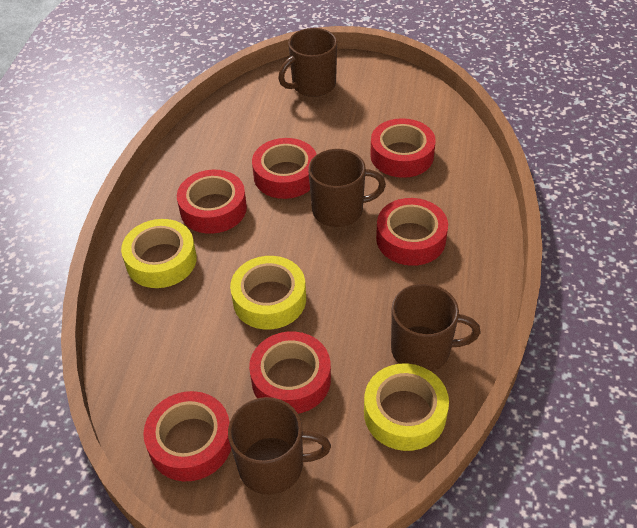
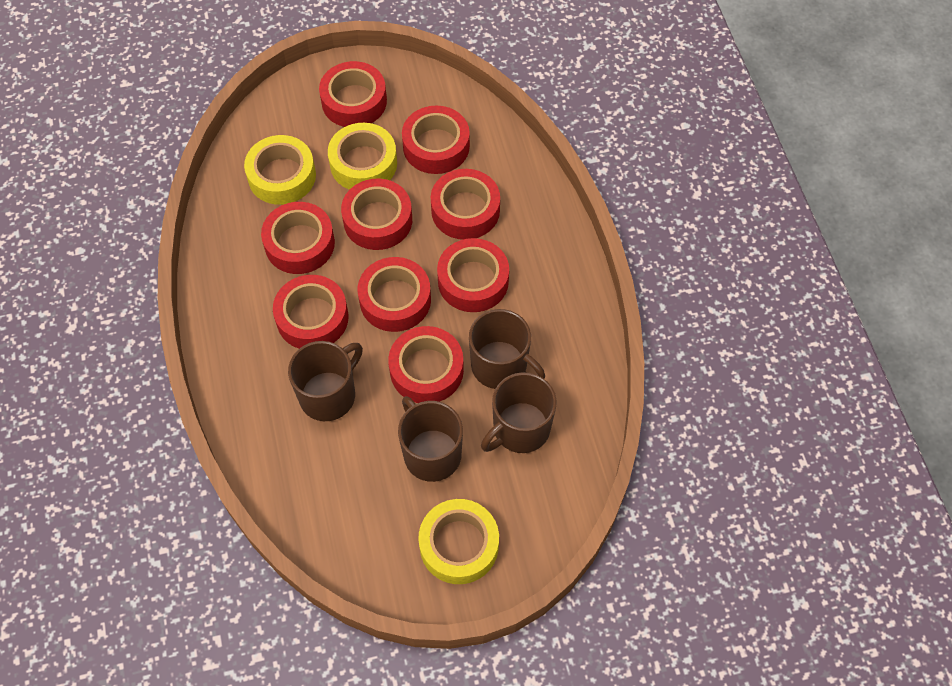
red tape: [143,391,231,481] [177,170,247,234] [249,332,331,414] [252,138,317,199] [370,118,436,178] [376,198,448,266] = 6 -> [261,202,335,274] [273,275,349,349] [319,61,387,127] [341,179,412,250] [358,257,431,332] [388,326,464,403] [402,106,470,174] [431,169,500,240] [437,238,509,312] = 9

